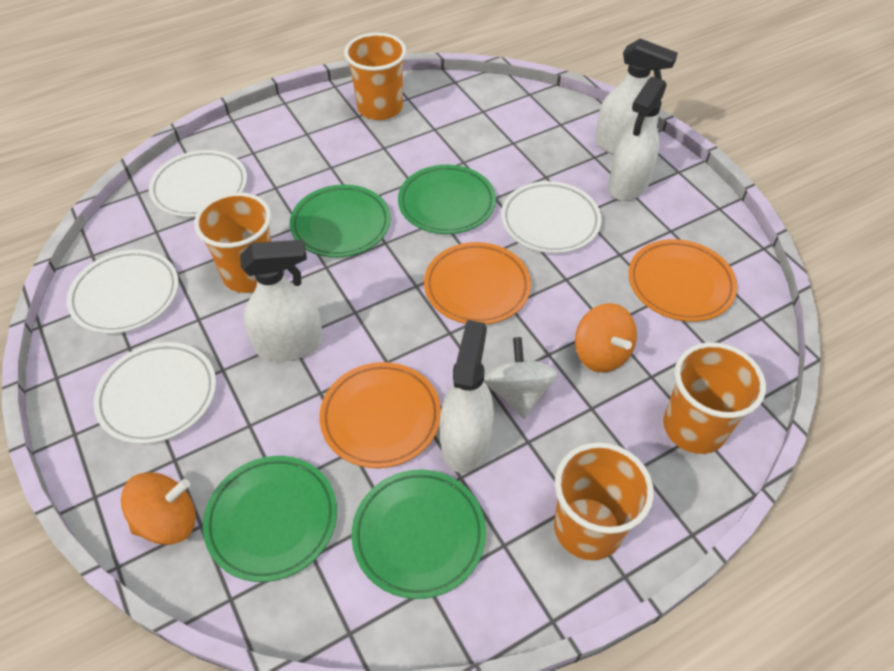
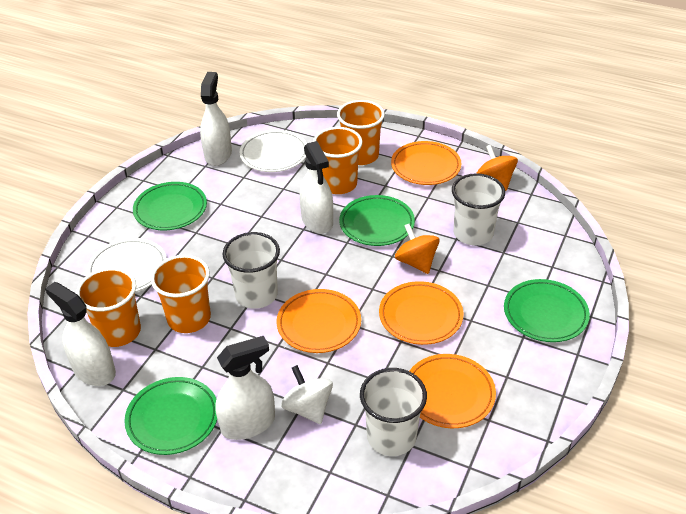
orange plate: [319,362,441,468] [424,242,531,325] [628,239,737,322] = 3 -> [277,289,361,353] [379,281,464,345] [391,141,461,185] [410,354,496,428] = 4
white cup: none = 0 -> [223,232,280,309] [360,368,427,456] [452,173,505,245] = 3
white plate: [67,250,179,334] [94,342,216,444] [149,150,247,217] [501,181,602,253] = 4 -> [87,238,167,292] [239,130,307,172] = 2

